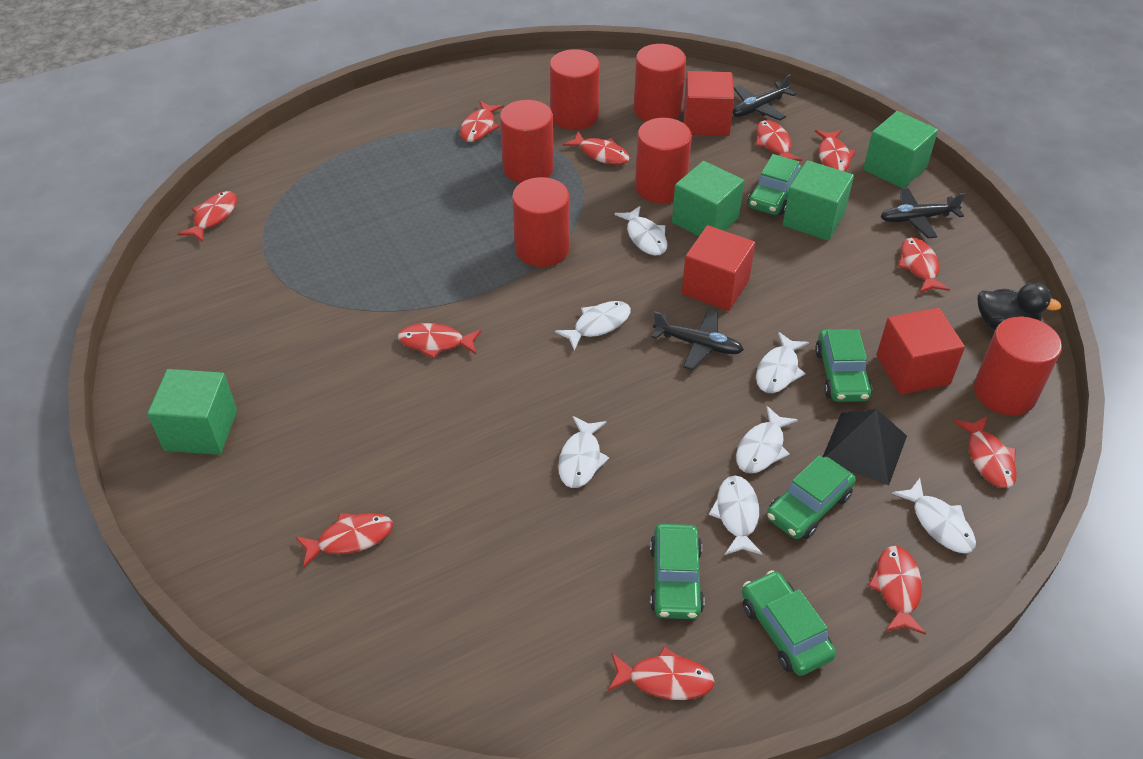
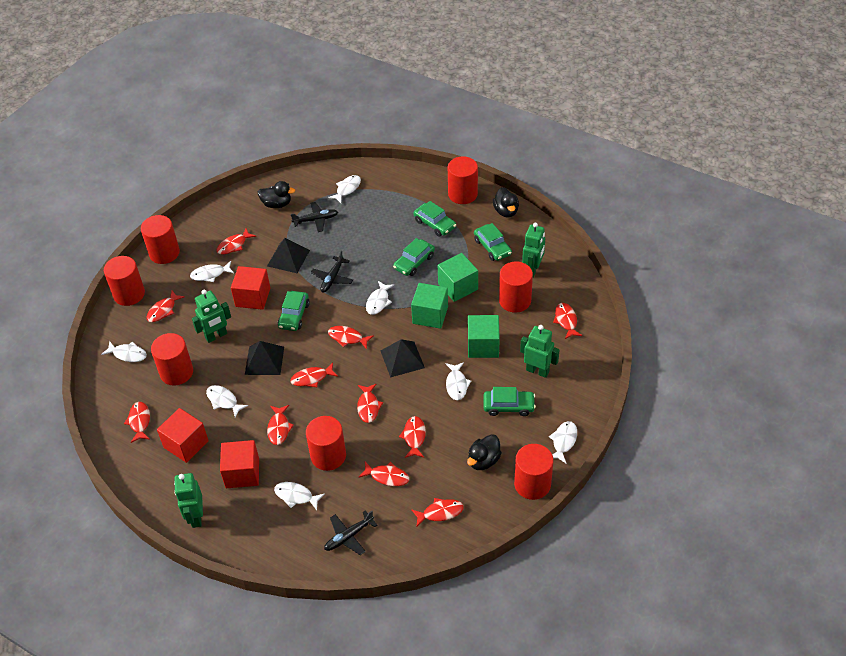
black duck: [978,283,1062,330] = 1 -> [258,181,295,208] [467,434,502,470] [493,187,519,217] = 3
black pyramid: [823,409,907,485] = 1 -> [245,341,284,375] [267,238,310,273] [381,339,425,378] = 3
green cube: [147,369,237,455] [672,161,744,236] [783,160,854,241] [863,111,938,189] = 4 -> [411,283,448,329] [438,253,478,302] [468,315,500,358] = 3
green robot: none = 0 -> [174,473,203,528] [192,290,231,343] [520,325,560,378] [522,223,545,278] = 4
red cylinder: [500,100,554,183] [512,177,570,267] [550,49,600,130] [634,44,686,122] [635,118,692,203] [974,316,1062,415] = 6 -> [104,256,145,306] [141,215,180,264] [151,333,193,386] [306,416,346,471] [448,156,478,204] [499,261,533,313] [514,444,554,500] = 7
white fish: [555,301,631,351] [558,416,609,488] [614,206,667,256] [709,475,763,555] [736,406,798,473] [756,332,809,393] [892,478,976,553] = 7 -> [101,341,147,362] [190,261,234,282] [206,385,248,417] [274,482,325,510] [328,175,361,203] [366,281,394,315] [446,362,471,400] [549,421,577,464] = 8

